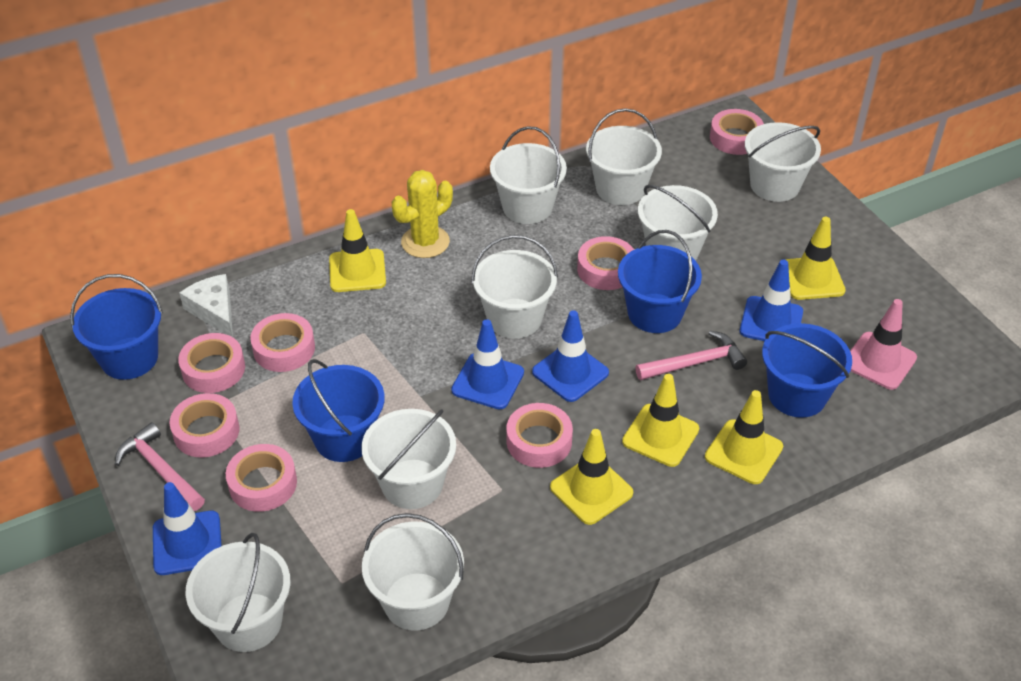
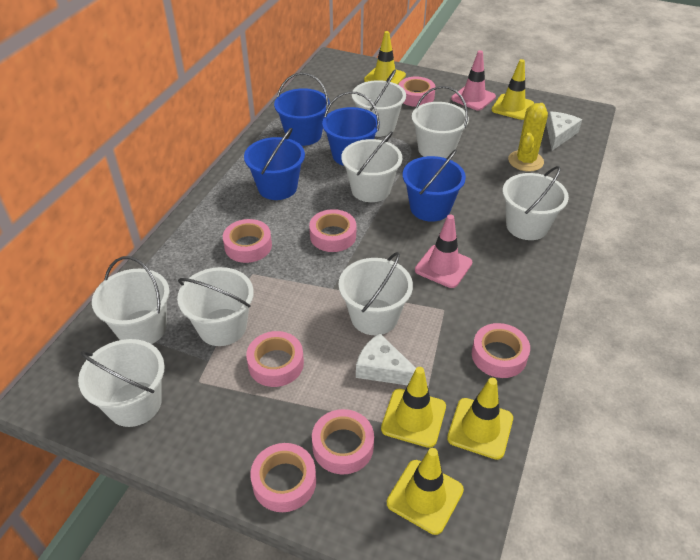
blue traffic cone: [153,482,222,575] [451,319,524,409] [532,310,609,402] [740,259,803,341] = 4 -> none = 0
pink hammer: [115,422,205,511] [636,331,747,380] = 2 -> none = 0
pink traffic cone: [850,299,917,390] = 1 -> [415,215,472,288] [451,50,496,111] = 2
white cheese: [179,274,233,337] = 1 -> [356,333,416,385] [546,111,582,150] = 2

